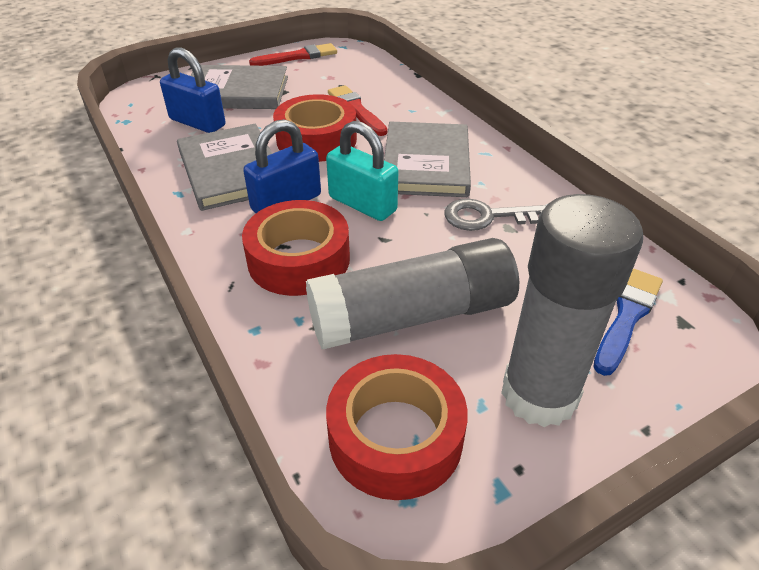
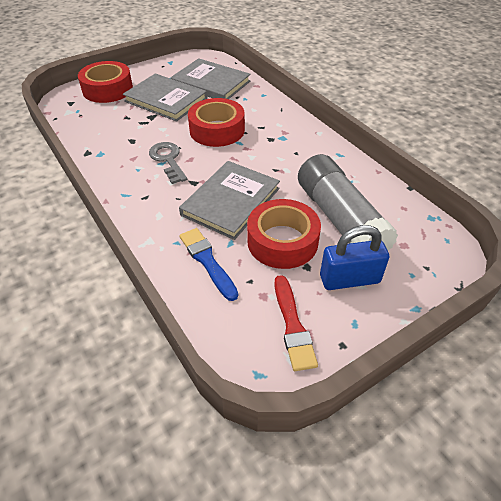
blue padlock: [160,47,225,133] [243,119,321,213] = 2 -> [320,225,389,290] = 1
grey glue stick: [306,238,519,349] [501,194,643,427] = 2 -> [298,154,398,250] = 1
red brush: [249,43,337,66] [328,85,387,136] = 2 -> [274,275,318,371] = 1
turquoise padlock: [326,121,398,221] = 1 -> none = 0

